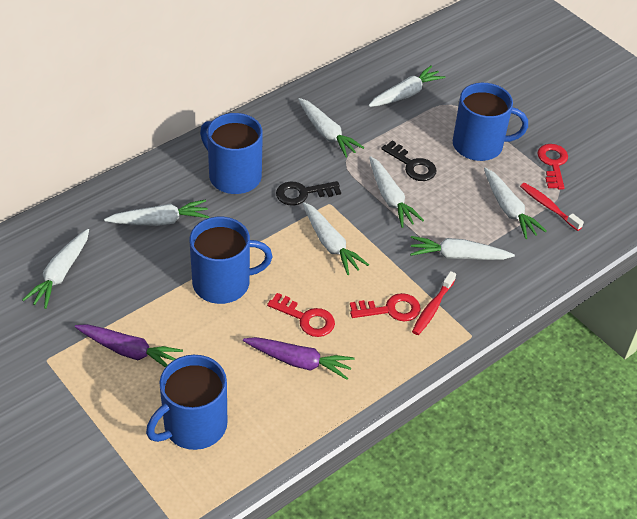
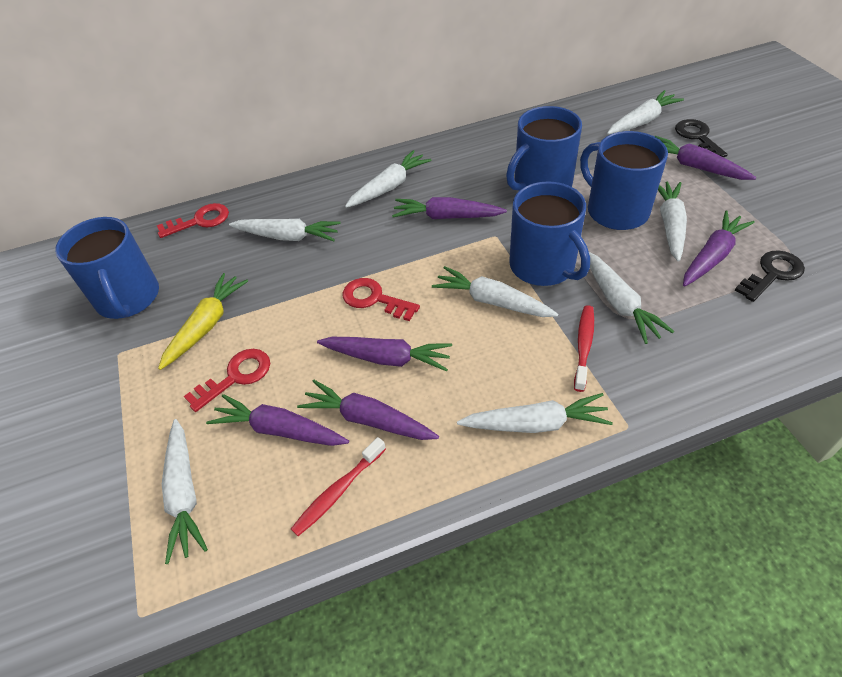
purple carrot: [75,324,183,368] [243,337,355,380] = 2 -> [206,394,349,446] [297,380,439,440] [317,337,452,371] [392,197,507,219] [655,136,757,180] [683,210,755,286] = 6
yellow carrot: none = 0 -> [158,273,248,370] = 1

